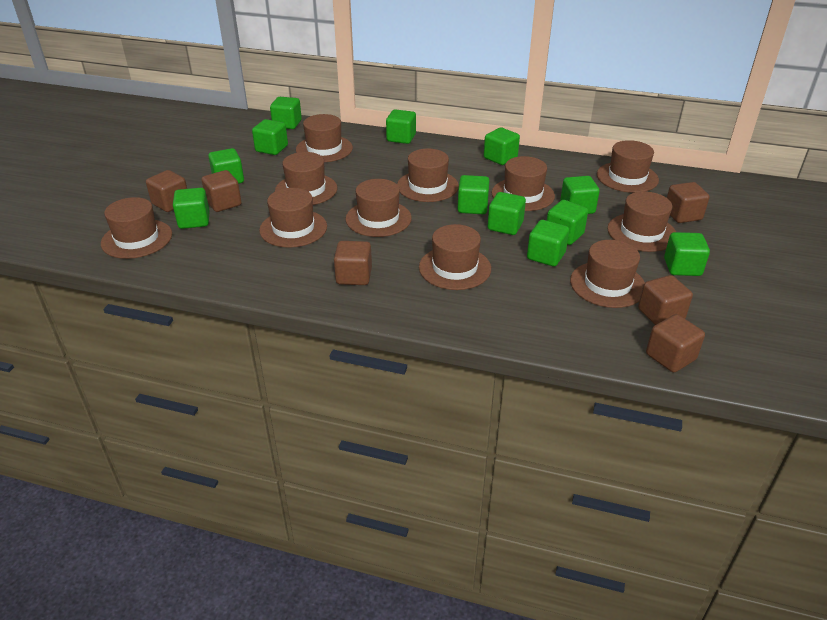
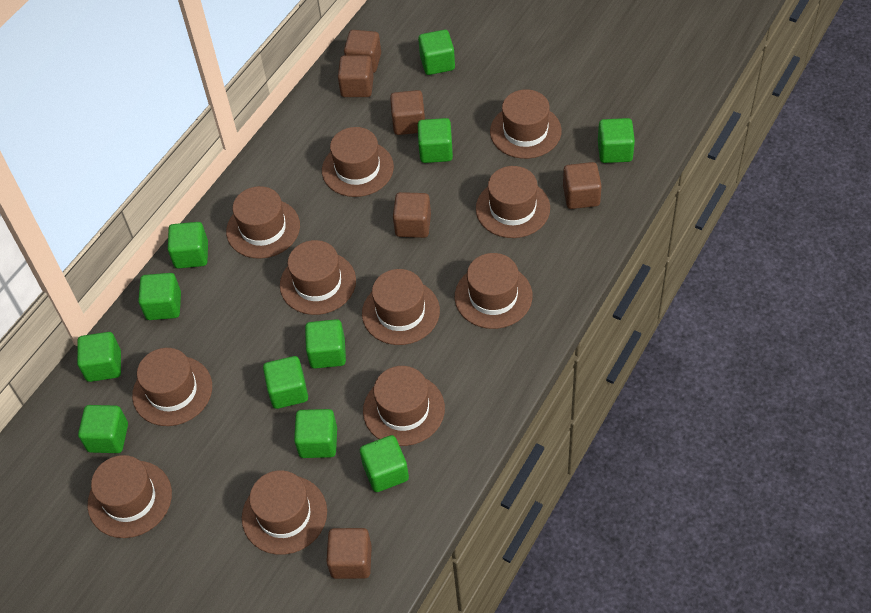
green cube: [173,188,210,229] [208,148,244,184] [252,119,288,155] [270,97,302,129] [386,109,416,144] [457,175,490,214] [484,127,520,165] [488,192,526,235] [527,220,569,266] [547,200,588,245] [560,176,600,214] [664,232,710,276] = 12 -> [77,332,121,382] [78,405,128,453] [138,273,181,320] [168,222,208,269] [263,356,308,409] [294,409,337,458] [305,319,346,369] [360,435,409,492] [418,30,455,75] [418,118,453,163] [598,118,635,163] = 11

